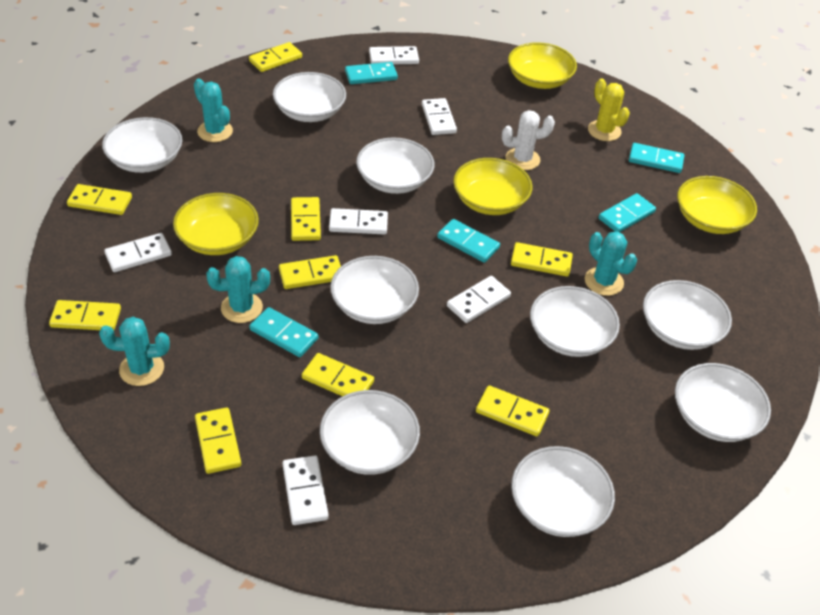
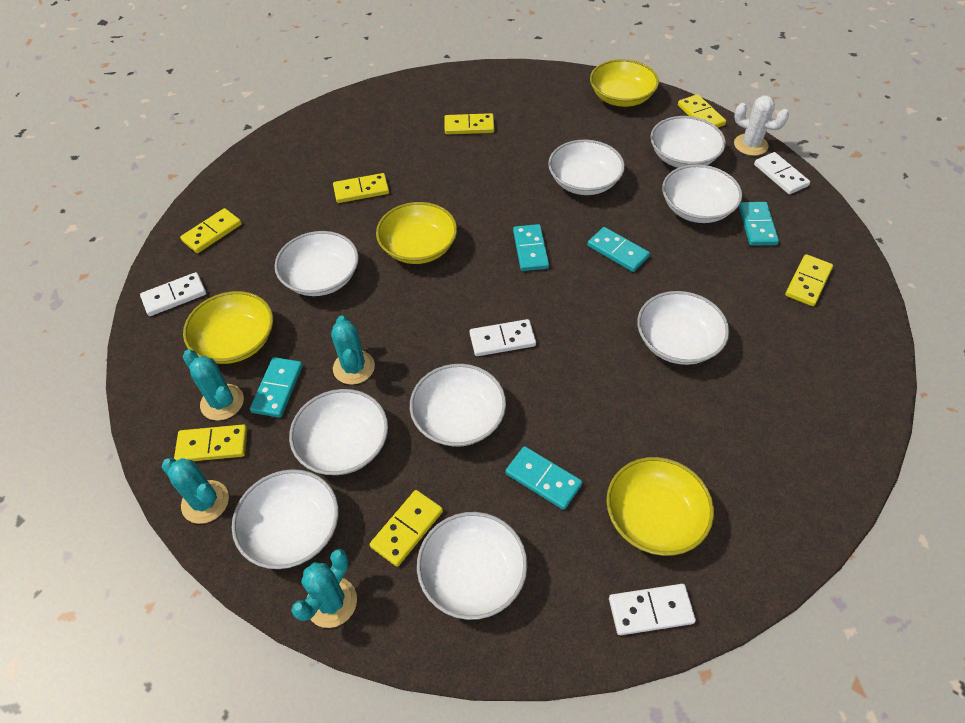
white domino: [104,233,172,272] [282,455,329,525] [329,208,388,235] [369,46,419,65] [422,98,457,135] [447,276,511,323] = 6 -> [140,272,206,316] [470,319,536,356] [609,584,696,635] [754,152,810,194] = 4
yellow cactus: [588,79,630,141] = 1 -> none = 0
yellow domino: [49,300,121,330] [67,184,132,215] [195,407,241,474] [249,42,302,72] [279,255,341,289] [291,197,321,241] [302,353,374,396] [476,385,550,436] [511,242,573,277] = 9 -> [174,424,247,461] [180,208,242,253] [333,173,389,203] [370,490,443,567] [445,113,494,135] [678,94,726,127] [785,254,833,306] = 7

